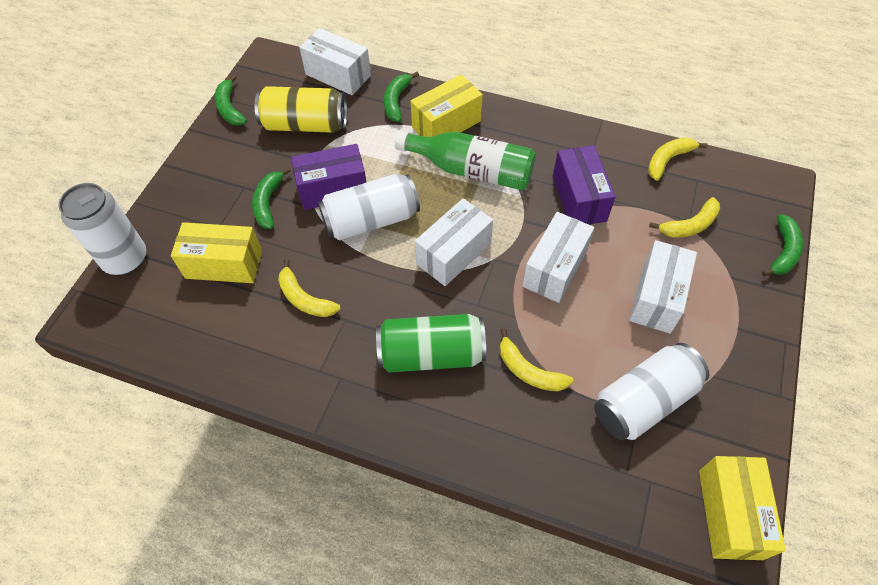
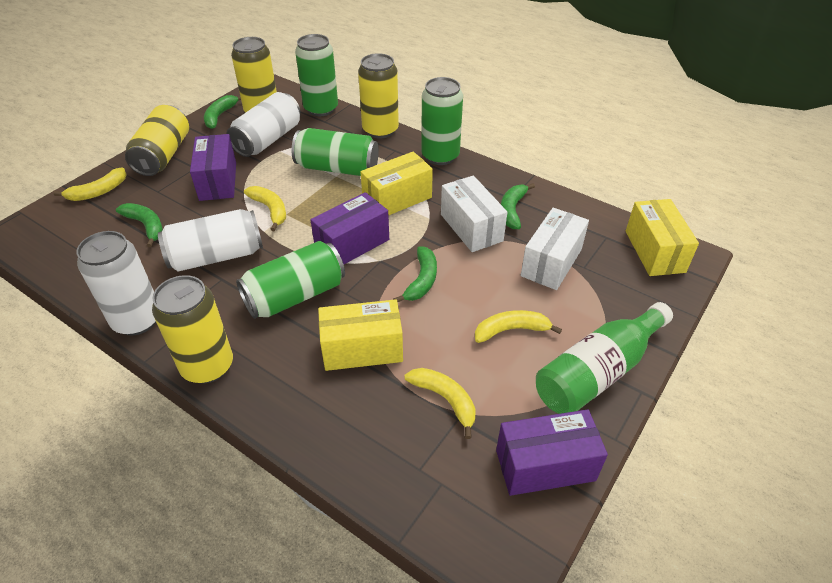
green can: [376,314,486,373] = 1 -> [236,241,345,319] [292,128,379,176] [295,34,338,116] [421,77,463,165] = 4
purple box: [291,144,366,210] [553,145,615,225] = 2 -> [190,134,236,201] [310,192,389,264] [496,409,608,496] = 3
white box: [299,28,371,95] [415,198,493,286] [522,212,594,303] [629,240,697,334] = 4 -> [441,175,507,252] [521,208,589,290] = 2
yellow can: [255,86,347,133] = 1 -> [125,105,189,176] [152,275,233,384] [231,37,277,113] [358,53,399,139] = 4

